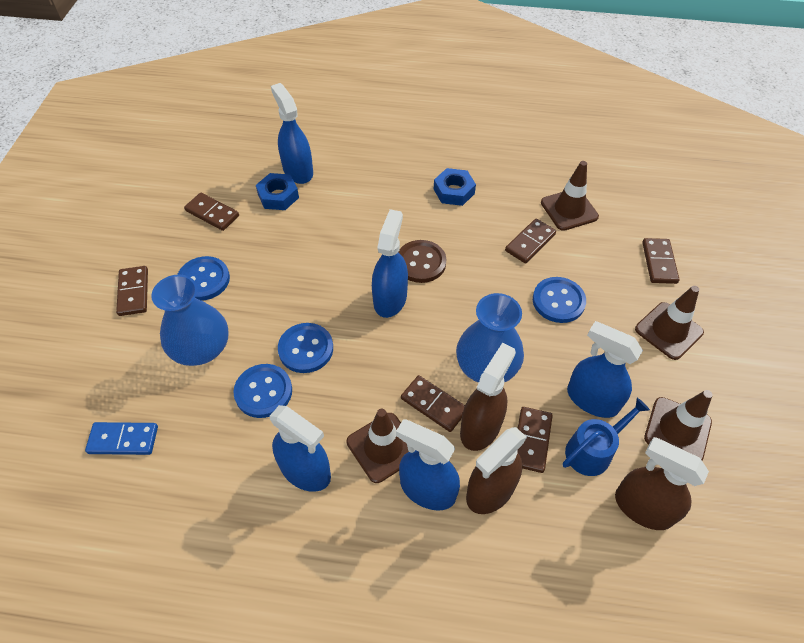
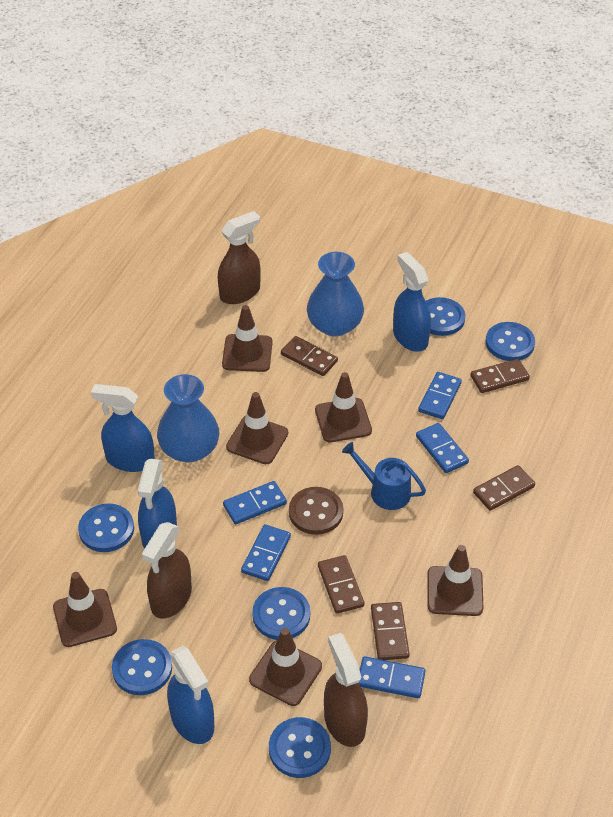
blue button: [177,256,230,301] [233,364,292,418] [278,323,333,373] [533,277,586,323] = 4 -> [78,503,134,552] [112,639,172,695] [252,587,310,640] [269,717,331,778] [426,297,465,336] [486,322,535,361] = 6
blue domino: [85,422,158,455] = 1 -> [223,481,287,525] [241,524,291,581] [358,656,426,698] [416,423,469,473] [418,372,462,419] = 5
blue nut: [256,173,299,210] [434,168,476,206] = 2 -> none = 0
blue spray bottle: [269,405,331,492] [271,83,313,184] [372,209,408,318] [396,419,460,510] [567,321,643,418] = 5 -> [91,384,155,472] [137,459,177,549] [167,646,214,744] [393,252,431,352] = 4
brown domino: [116,266,148,316] [184,193,239,231] [401,375,465,432] [505,219,556,263] [517,407,553,473] [642,238,679,284] = 6 -> [281,336,338,376] [318,555,364,614] [371,602,410,660] [470,359,530,393] [473,465,535,511] = 5
brown traffic cone: [347,409,409,483] [541,161,599,231] [635,286,704,360] [644,390,713,460] = 4 -> [53,572,117,647] [222,305,273,372] [226,392,288,464] [249,628,322,706] [315,372,372,442] [427,545,483,616] = 6

